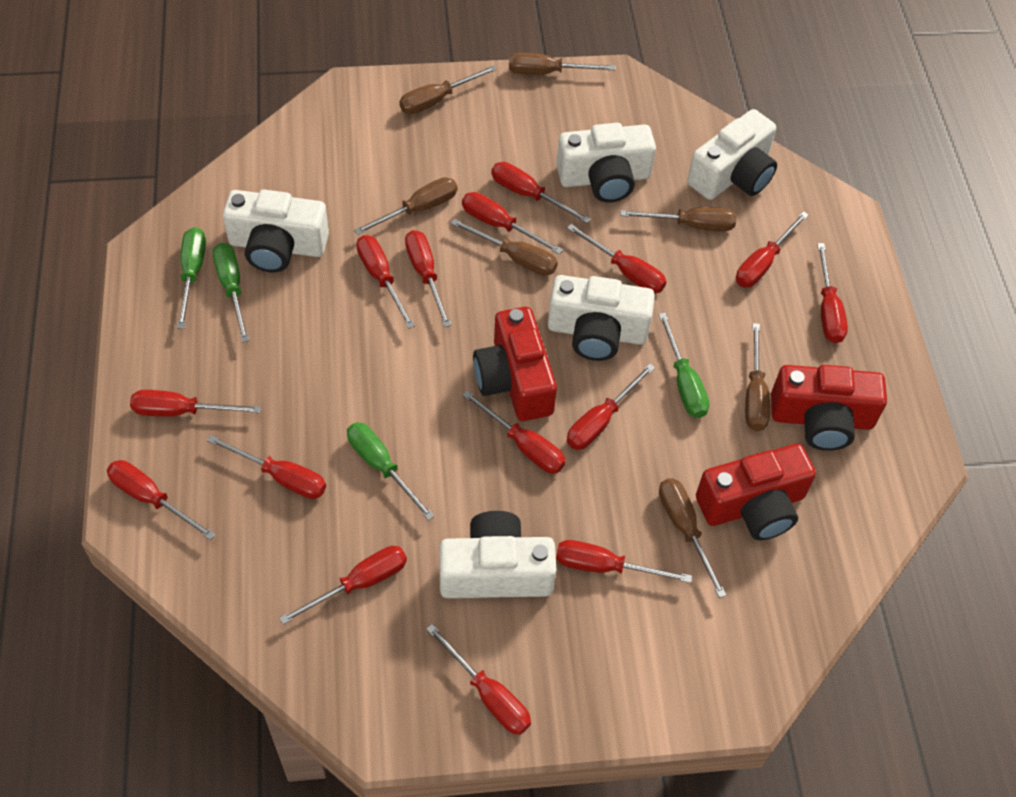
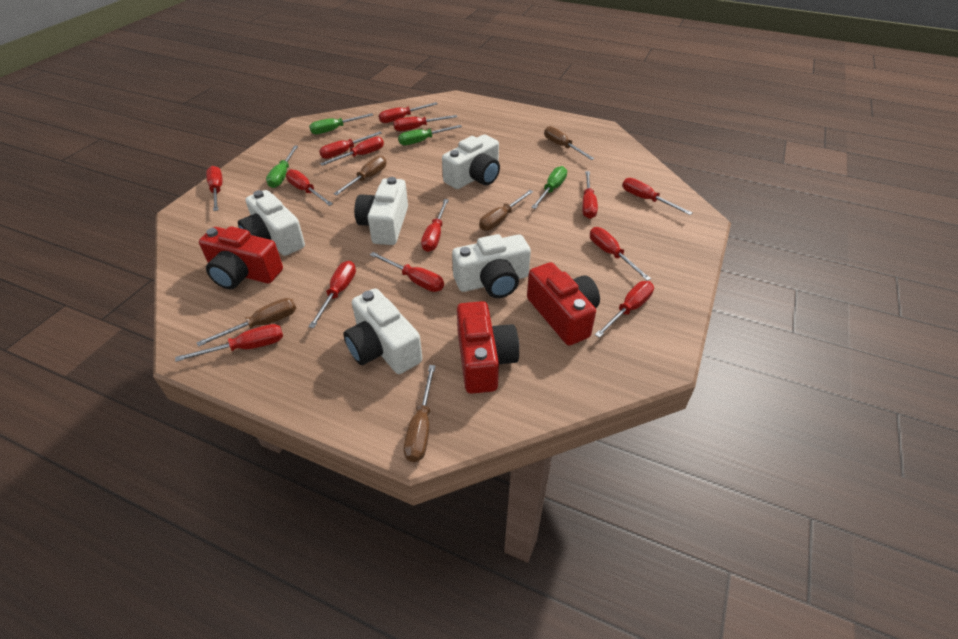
brown screwdriver: [354,177,457,235] [399,65,497,114] [450,219,558,276] [509,53,616,75] [620,207,736,231] [659,478,727,598] [745,323,770,431] = 7 -> [196,298,296,347] [333,156,386,195] [404,365,436,462] [479,190,533,231] [544,126,594,160] = 5
red screwdriver: [107,460,216,540] [130,390,261,417] [207,435,326,499] [279,546,407,625] [356,235,415,329] [405,230,452,327] [426,624,531,735] [462,192,563,255] [462,390,566,474] [491,162,591,223] [556,540,692,583] [567,224,667,293] [567,363,655,450] [736,211,809,287] [817,243,848,343] = 15 -> [175,324,283,362] [206,166,223,211] [286,169,333,206] [309,261,356,328] [319,131,382,159] [320,136,384,166] [370,252,444,292] [379,102,438,123] [393,115,457,131] [421,199,449,252] [582,171,598,219] [590,227,651,281] [595,281,654,338] [622,178,692,215] = 14

